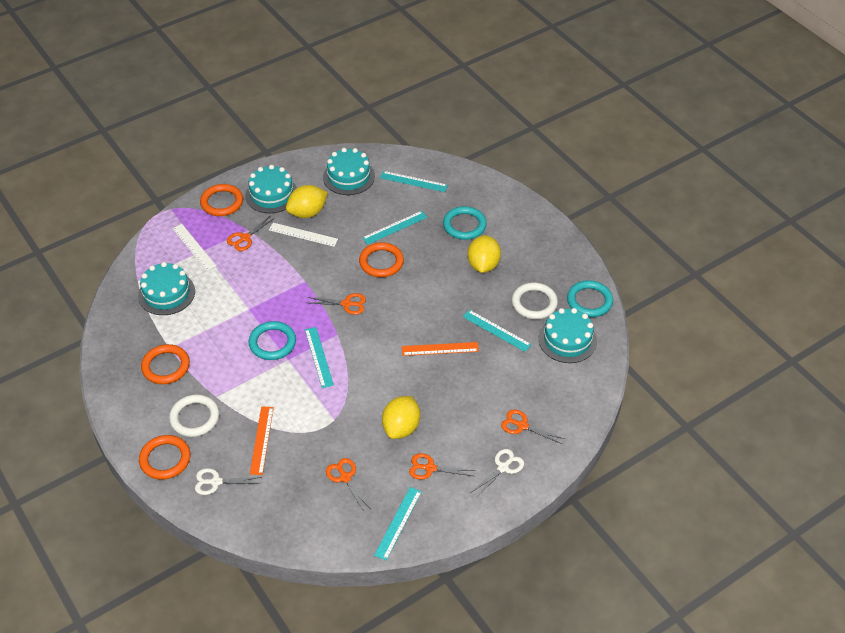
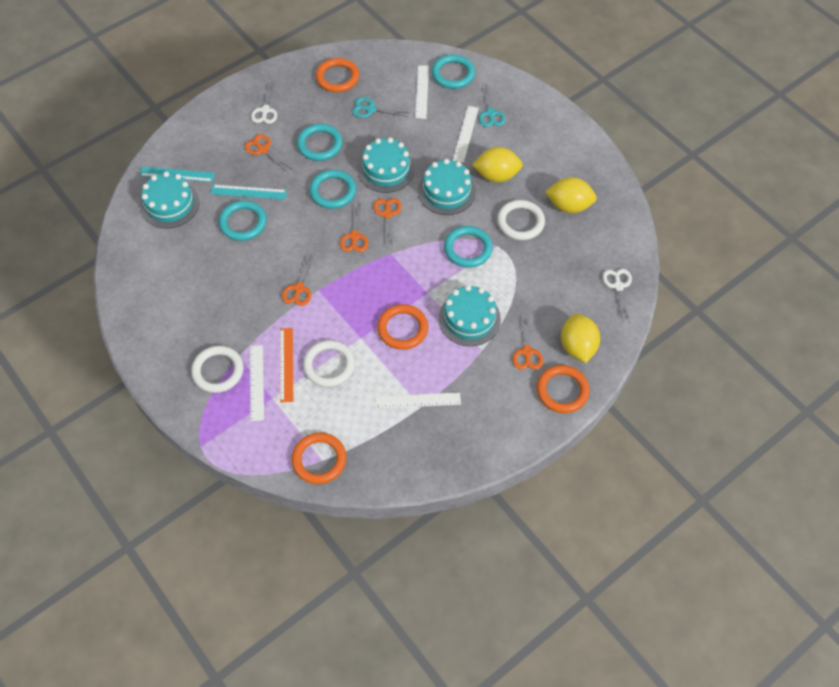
orange ruler: [250,406,274,475] [402,342,479,356] = 2 -> [280,328,293,403] = 1
turquoise ring: [248,321,296,360] [443,206,487,240] [567,280,613,317] = 3 -> [219,200,267,241] [297,124,342,161] [309,170,356,209] [432,55,475,89] [444,226,493,268] = 5
turquoise ruler: [305,327,334,388] [362,211,427,245] [374,487,422,560] [380,171,448,192] [463,310,532,352] = 5 -> [139,167,215,182] [211,185,287,200] = 2
turquoise scissors: none = 0 -> [352,97,410,118] [479,84,505,127] = 2
white ring: [169,394,219,437] [512,282,558,319] = 2 -> [191,346,244,393] [303,340,355,387] [497,200,545,240] = 3
white ruler: [172,224,216,271] [269,223,338,247] = 2 -> [250,345,264,421] [375,392,461,409] [415,65,429,119] [453,106,479,163] = 4

